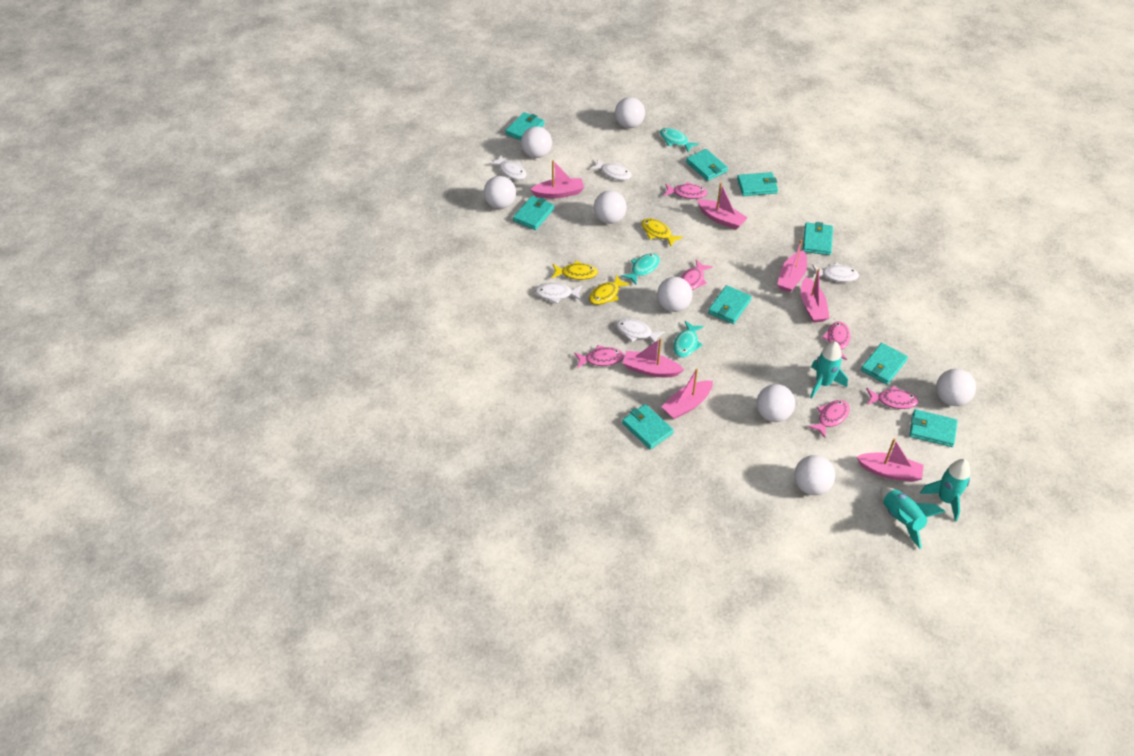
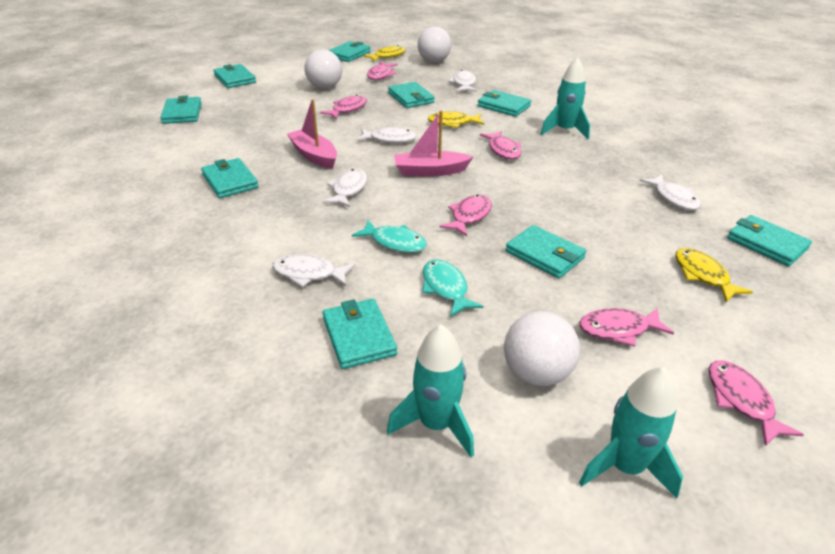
pink boat: [530,160,584,199] [623,338,684,377] [662,369,713,419] [697,183,748,230] [777,240,807,292] [801,268,829,323] [857,438,924,482] = 7 -> [287,99,337,169] [394,110,473,177] = 2
turquoise fish: [621,253,660,285] [660,128,699,152] [673,321,704,358] = 3 -> [352,220,427,253] [422,259,483,317] = 2
white ball: [484,176,516,209] [521,126,552,158] [594,190,627,224] [615,97,645,128] [657,277,693,312] [756,384,795,422] [794,455,835,495] [936,369,976,406] = 8 -> [304,49,342,89] [418,26,451,63] [504,311,580,386] = 3

